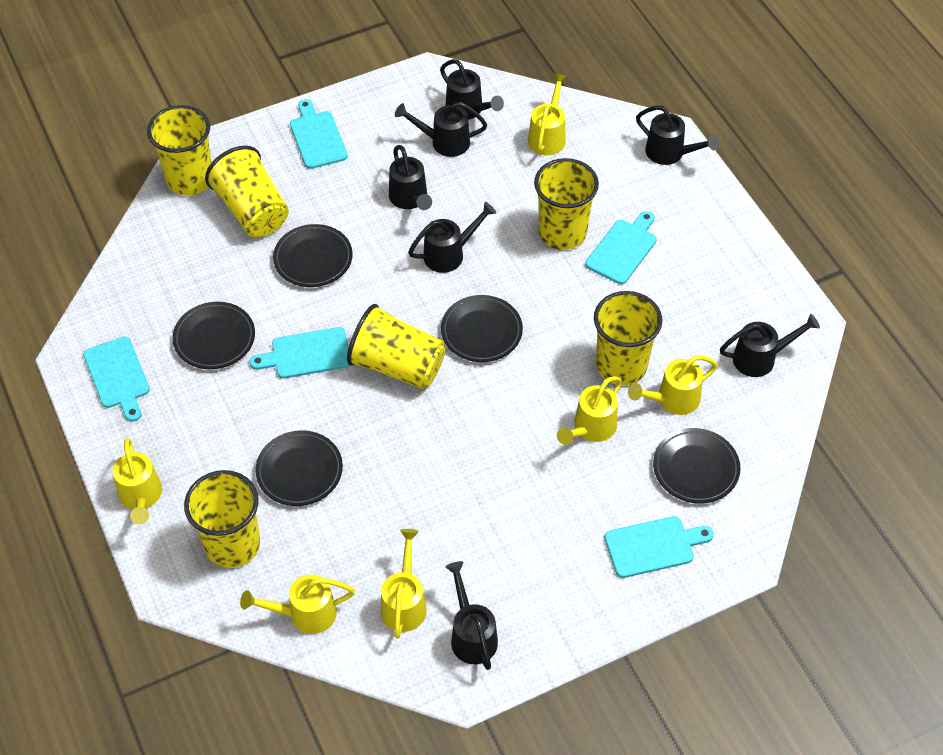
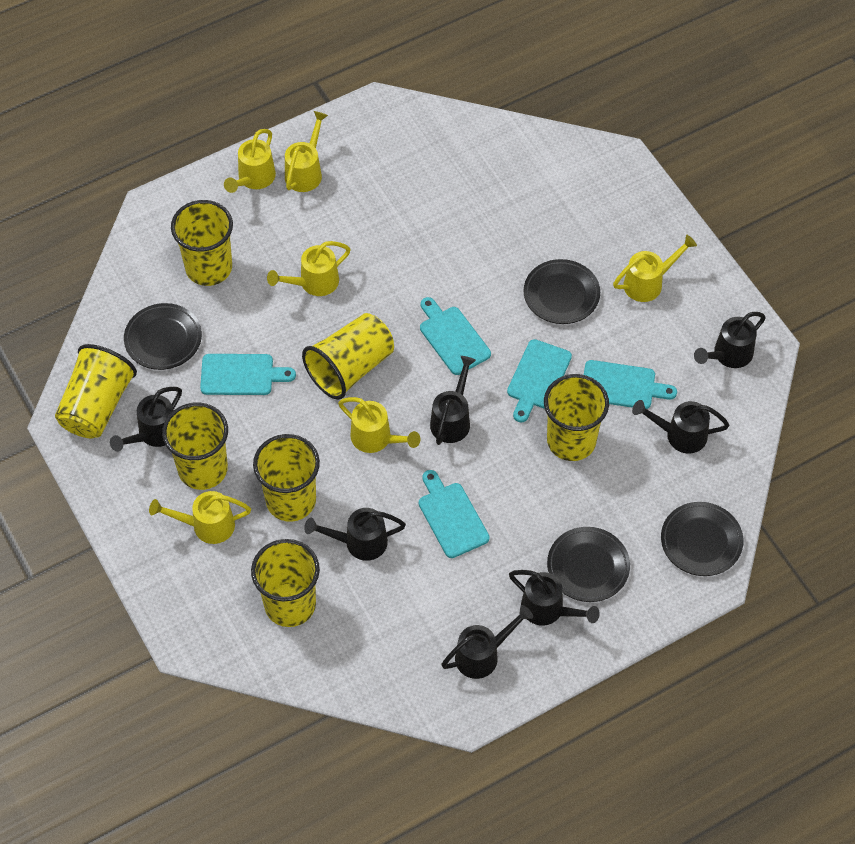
black plate: [172,302,255,369] [255,430,343,506] [273,224,353,287] [441,295,523,362] [653,428,741,504] = 5 -> [124,303,202,370] [524,259,600,324] [547,527,630,602] [661,502,743,576] = 4
yellow cup: [147,105,212,195] [184,470,260,568] [205,146,289,237] [347,304,446,389] [534,158,599,250] [594,291,662,385] = 6 -> [55,344,137,438] [162,402,228,490] [171,200,233,286] [251,539,320,627] [253,434,320,522] [302,313,394,400] [544,374,609,461] = 7

